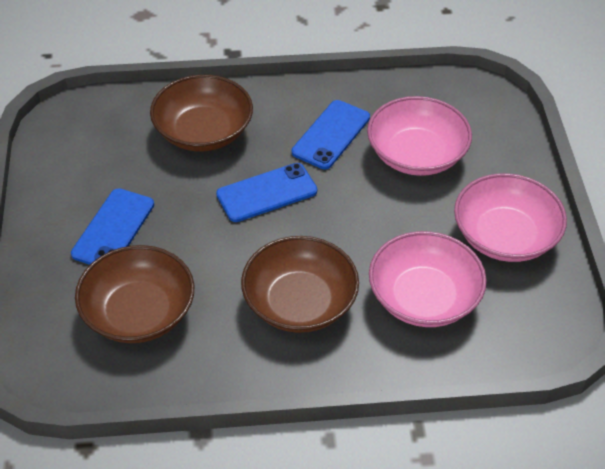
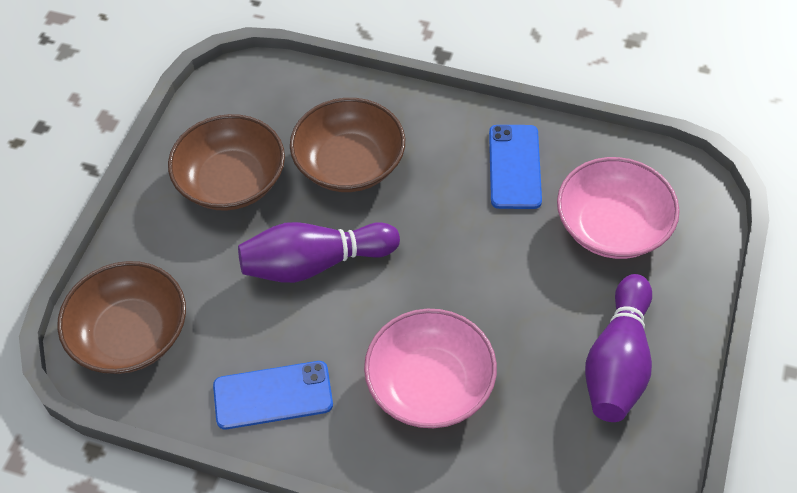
blue phone: [71,188,154,265] [216,163,317,222] [292,100,370,169] = 3 -> [213,361,333,430] [489,125,542,209] = 2
pink bowl: [367,96,472,176] [369,231,487,327] [454,173,567,262] = 3 -> [364,309,497,428] [557,157,680,259] = 2
purple bowling pin: none = 0 -> [238,222,400,283] [585,274,652,422] = 2

